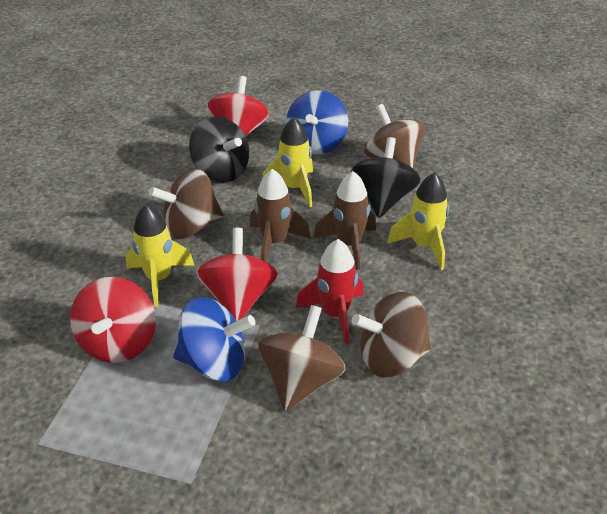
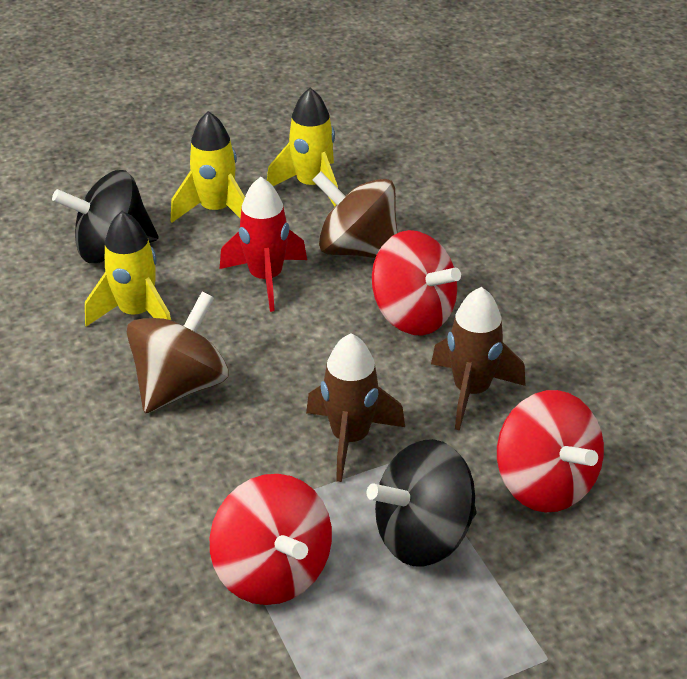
blue spinning top: [173,297,255,381] [286,90,348,155] = 2 -> none = 0
brown spinning top: [149,169,224,239] [258,305,346,412] [352,292,431,378] [364,104,425,169] = 4 -> [127,291,228,413] [313,172,398,258] = 2

